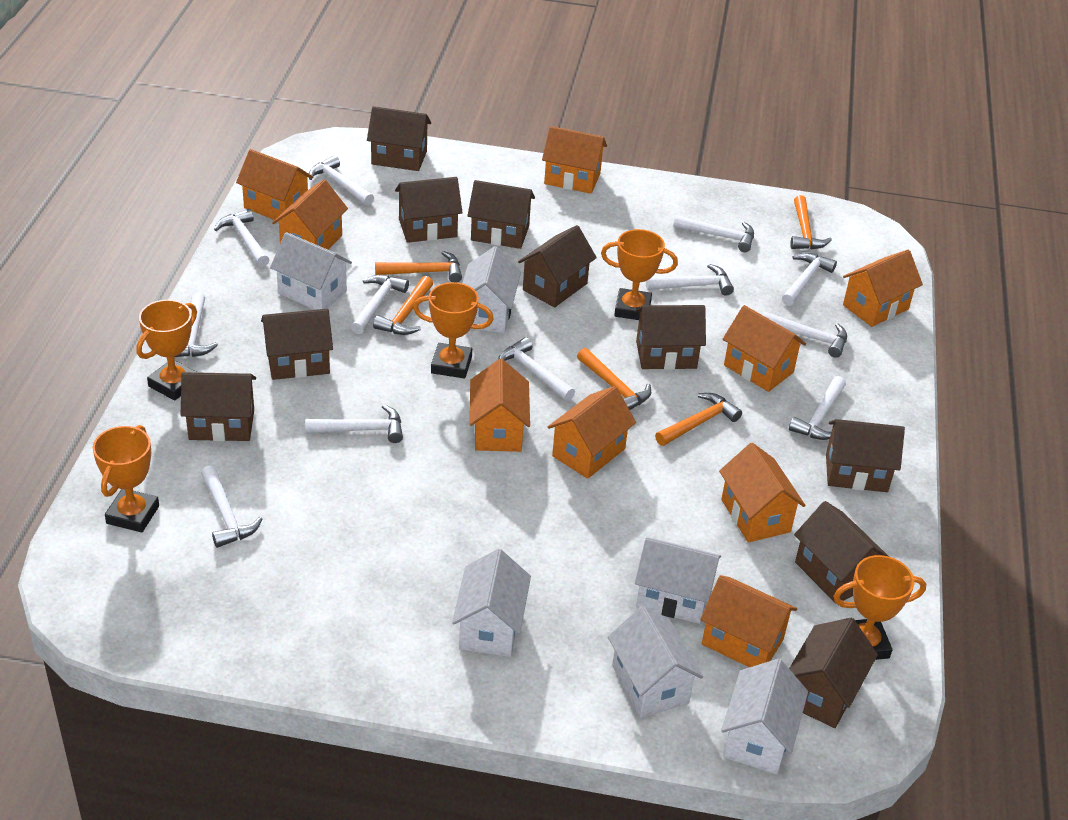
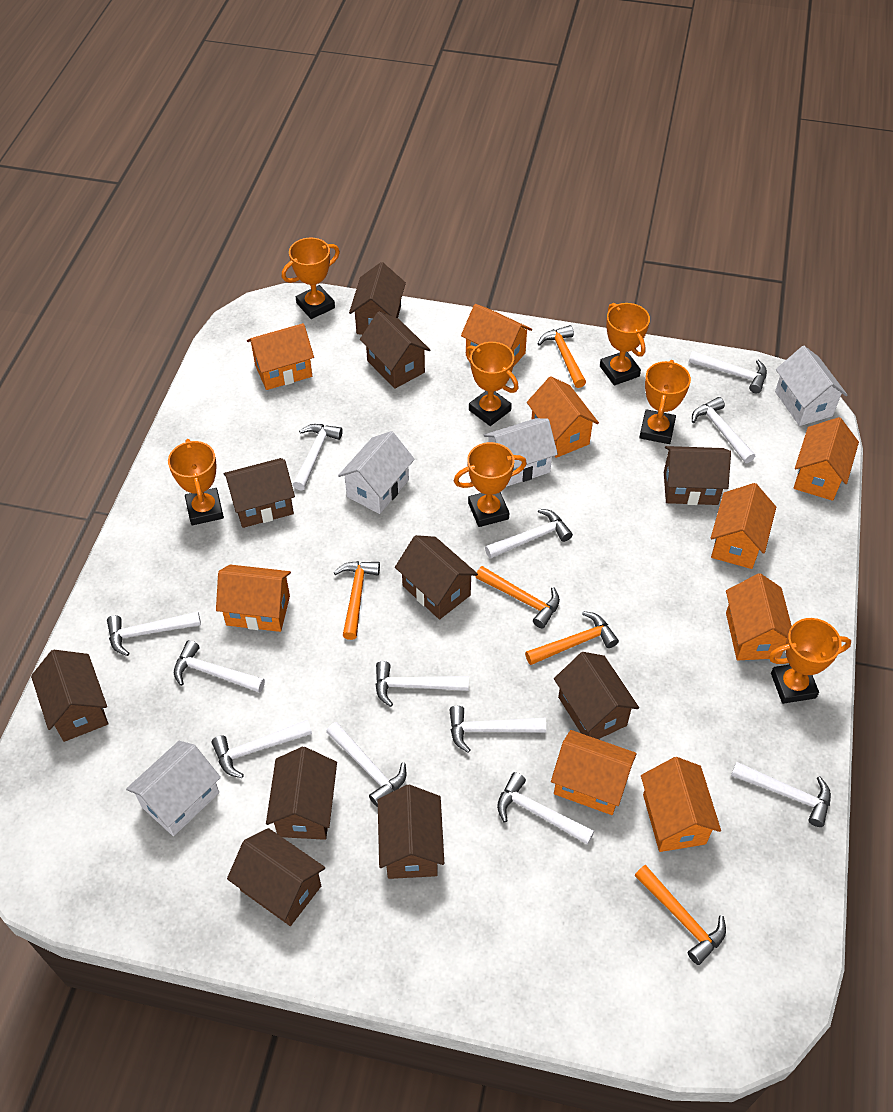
orange trophy: [93,425,159,532] [136,300,197,401] [413,282,494,378] [601,229,678,320] [833,555,926,660] = 5 -> [168,439,224,525] [282,238,340,319] [454,442,527,527] [466,342,519,426] [600,303,650,386] [639,360,691,444] [769,618,851,704] = 7
white house: [270,232,352,310] [452,549,531,657] [462,246,521,333] [608,606,703,718] [635,537,721,624] [721,659,808,774] = 6 -> [126,741,221,836] [338,431,415,514] [484,418,558,487] [775,346,847,426] = 4

